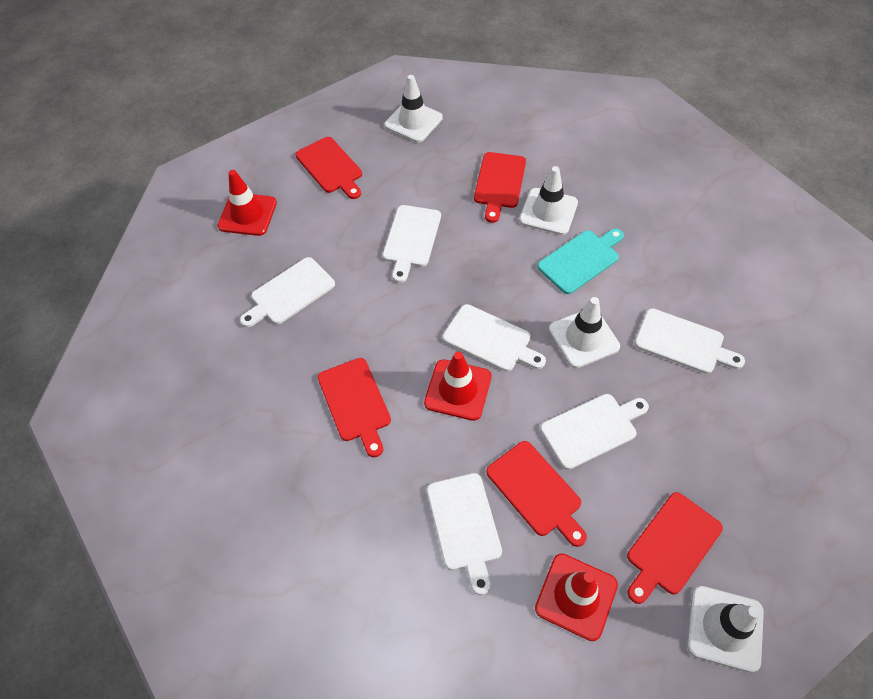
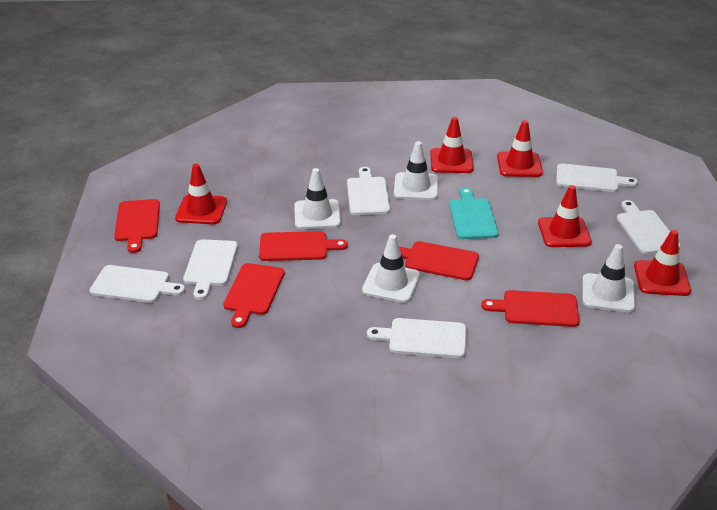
red traffic cone: [218,170,277,236] [424,352,492,421] [535,554,618,641] = 3 -> [175,164,227,224] [430,117,474,173] [497,120,543,177] [538,185,592,247] [634,230,691,296] = 5

